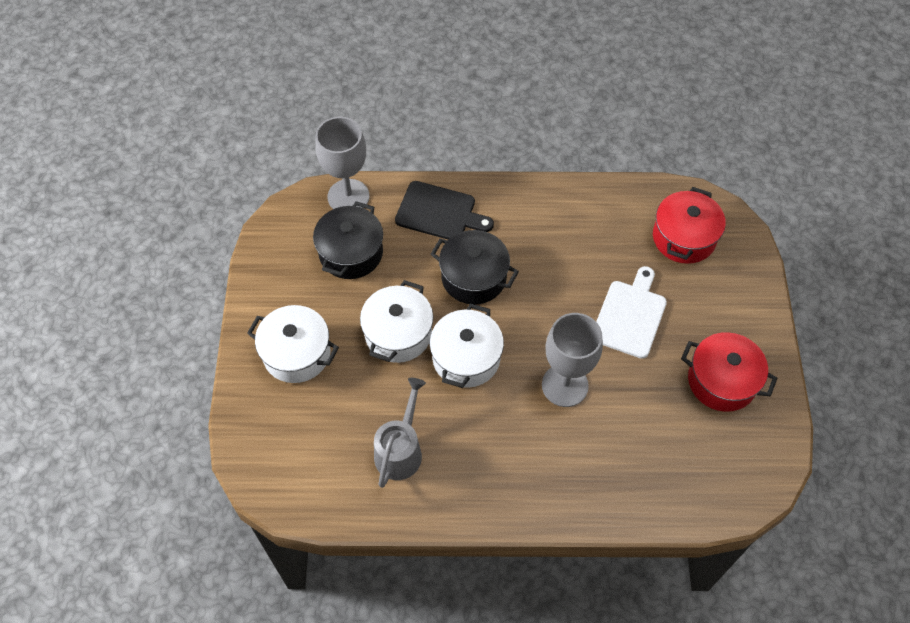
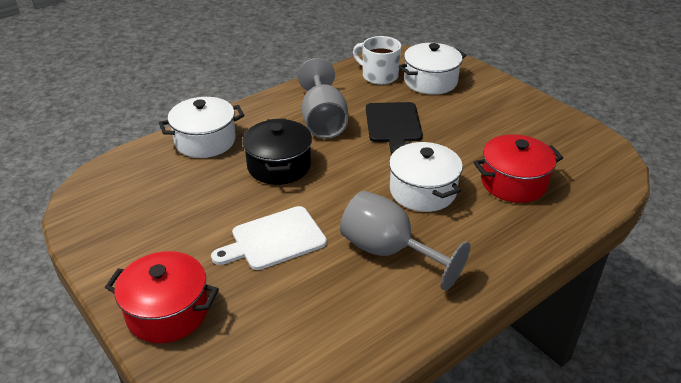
black pot: [313,201,383,279] [431,230,519,304] = 2 -> [242,118,312,185] = 1
grey watering can: [374,378,426,488] = 1 -> none = 0
white mug: none = 0 -> [353,36,401,85] = 1

